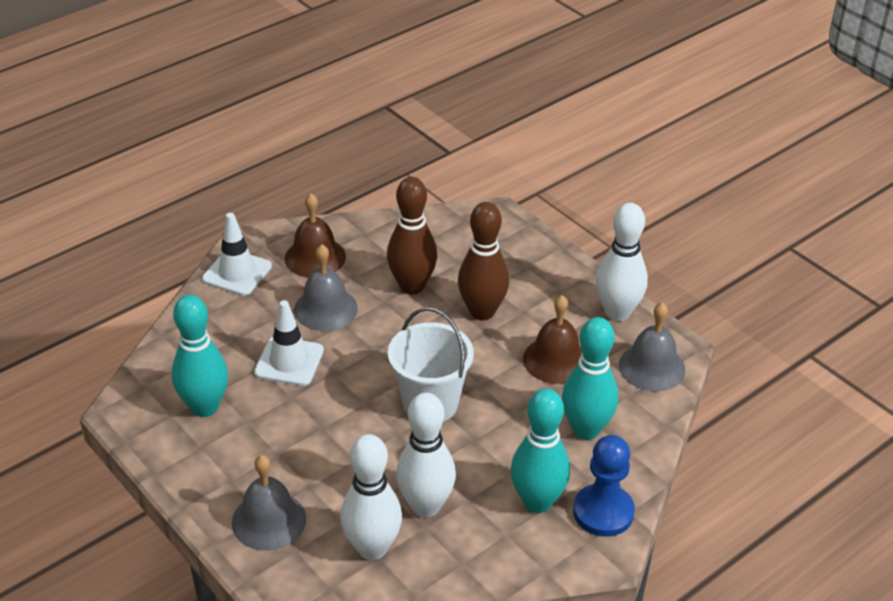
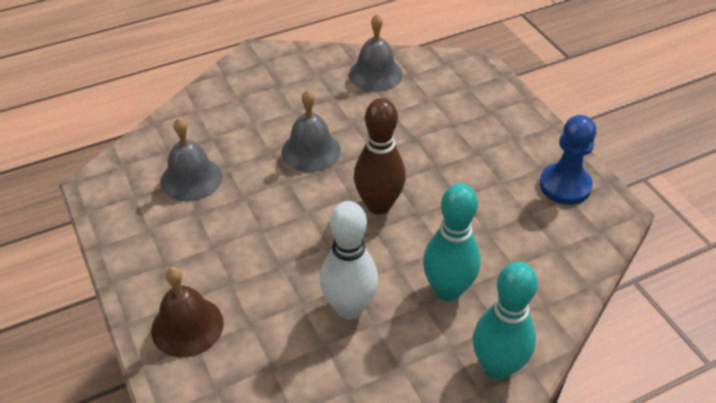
brown bell: [285,193,346,278] [523,295,582,384] = 2 -> [151,267,224,357] = 1
brown bowling pin: [387,177,437,294] [458,202,509,321] = 2 -> [354,98,406,215] = 1
turquoise bowling pin: [172,295,228,417] [511,388,570,513] [562,317,618,440] = 3 -> [423,183,481,301] [473,262,538,380] = 2
white bowling pin: [341,434,402,560] [396,392,456,517] [596,203,648,321] = 3 -> [320,201,378,319] = 1
white bucket: [388,307,474,422] = 1 -> none = 0
white traffic cone: [202,213,272,296] [254,300,324,386] = 2 -> none = 0

